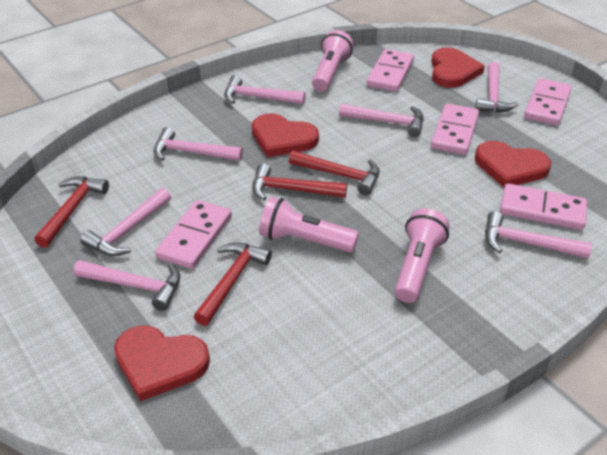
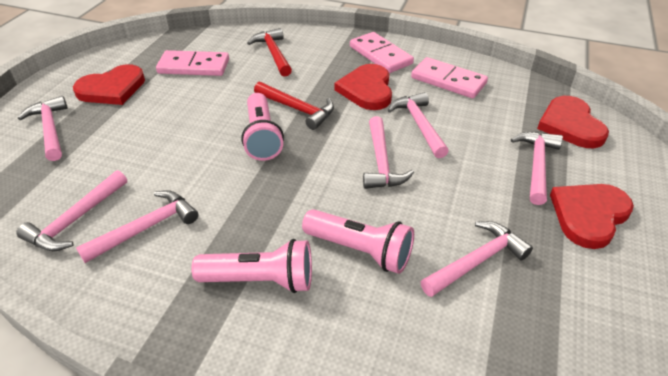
pink domino: [155,200,232,269] [367,49,414,92] [431,103,479,155] [500,183,587,230] [524,78,572,125] = 5 -> [156,50,229,76] [350,32,414,73] [411,57,488,98] = 3
red hammer: [34,177,109,248] [194,242,272,326] [252,163,347,200] [289,151,380,195] = 4 -> [247,28,292,77] [254,82,334,130] = 2

